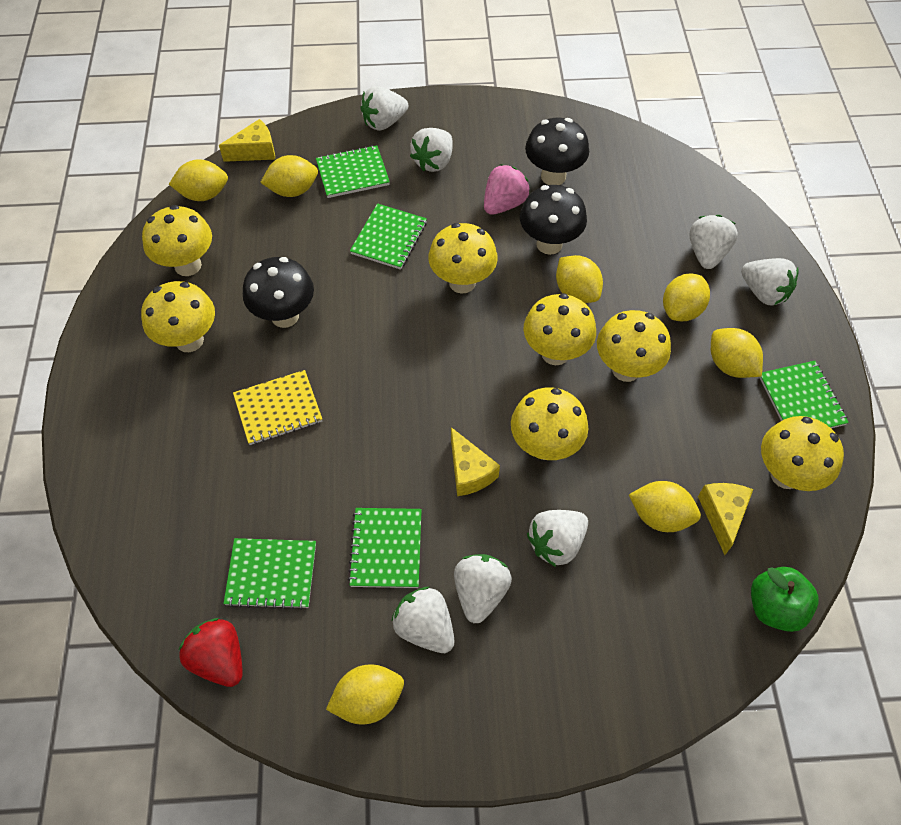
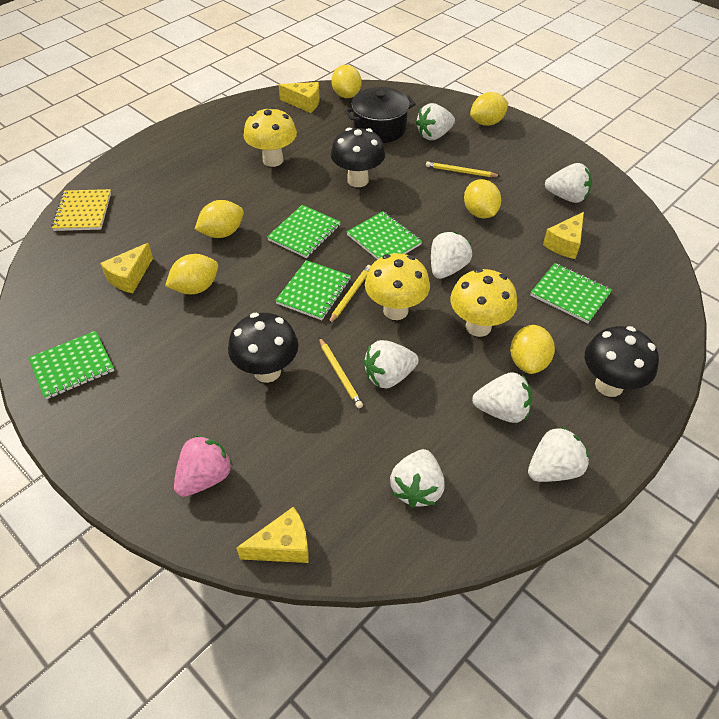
black pot: none = 0 -> [345,87,416,143] = 1
green apple: [751,567,819,632] = 1 -> none = 0
red strawberry: [179,618,242,687] = 1 -> none = 0
yellow cheese: [219,119,275,162] [451,427,500,496] [698,483,753,555] = 3 -> [100,243,153,293] [236,507,309,563] [279,82,320,113] [543,212,584,259] = 4
yellow lemon: [169,159,228,201] [260,155,318,197] [326,665,404,724] [556,255,603,303] [629,481,701,532] [663,273,710,321] [711,328,763,378] = 7 -> [165,254,218,294] [195,200,244,238] [331,65,361,98] [464,179,501,218] [470,92,508,126] [510,325,555,374] = 6
yellow mushroom: [141,281,215,352] [142,205,212,276] [428,223,498,294] [511,387,588,460] [523,293,596,365] [597,310,671,382] [761,416,844,491] = 7 -> [243,107,297,167] [365,253,430,320] [450,268,517,337] = 3
yellow pencil: none = 0 -> [319,337,363,408] [328,265,371,324] [426,162,500,177] = 3

